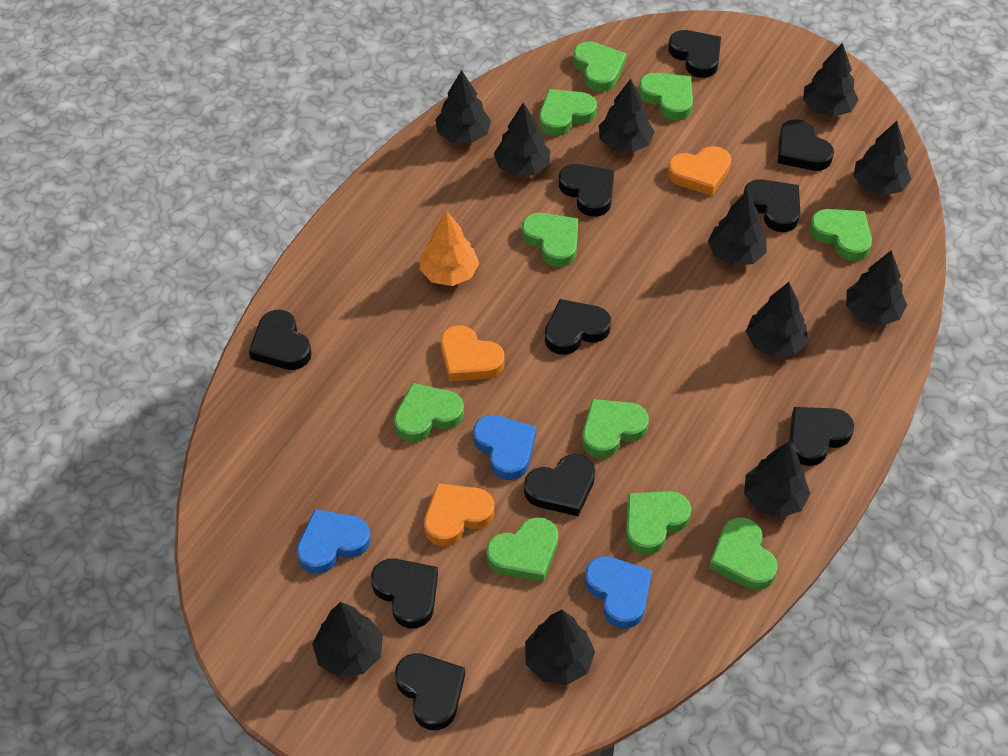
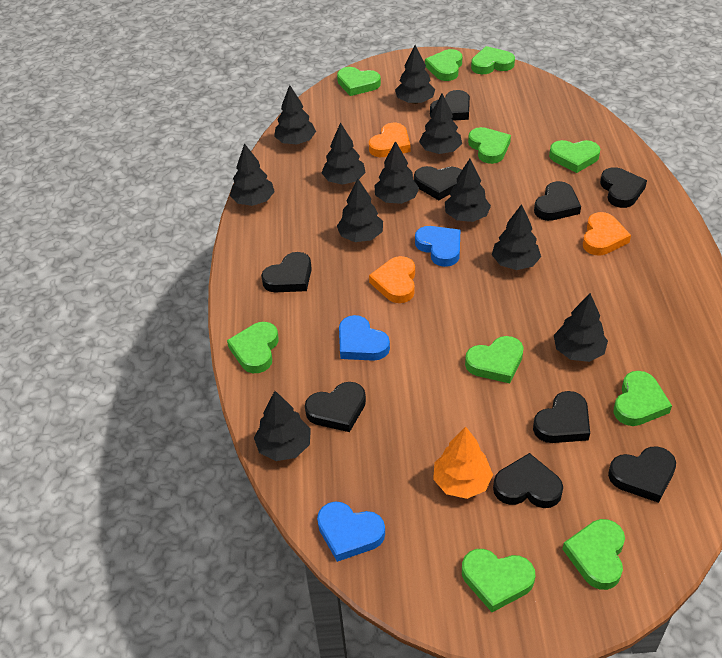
black heart: [249,310,312,370] [371,559,438,629] [395,653,465,730] [524,454,595,516] [545,299,611,355] [559,164,614,217] [669,30,721,78] [743,179,800,232] [778,119,834,171] [789,407,854,466] = 10 -> [261,252,312,293] [305,382,366,432] [414,166,462,200] [430,90,470,121] [493,453,563,508] [533,391,590,443] [534,181,581,221] [600,167,647,208] [608,446,676,503] = 9

